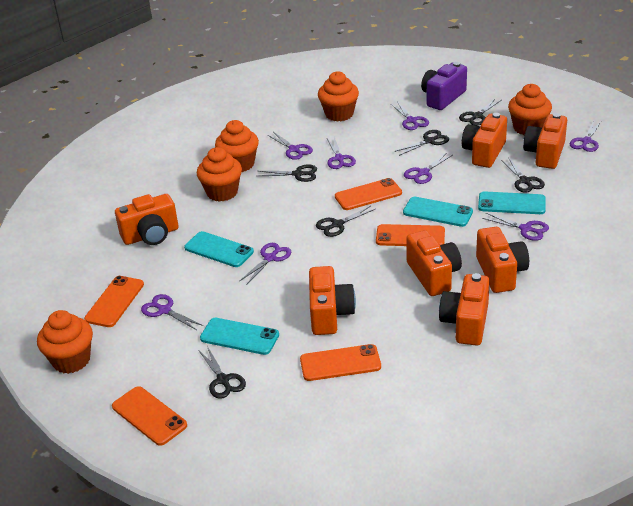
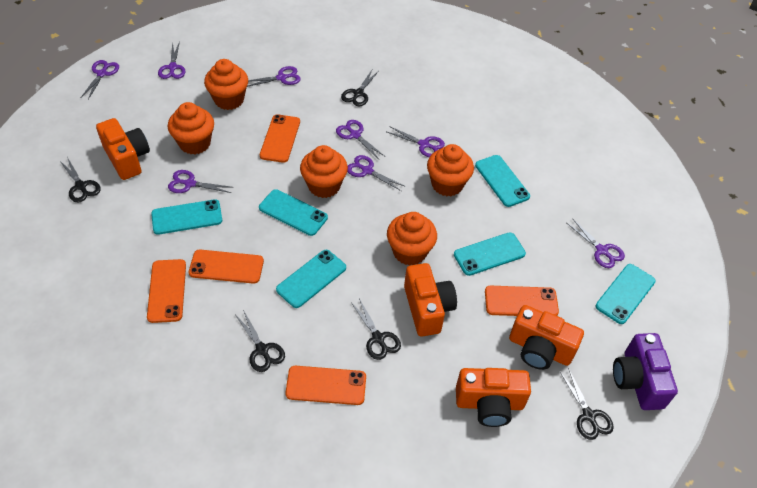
black scissors: [199,346,246,399] [258,164,317,182] [316,206,375,237] [394,130,449,156] [459,98,501,126] [501,157,545,193] = 6 -> [59,157,100,202] [236,310,285,372] [341,70,379,106] [351,299,401,360] [560,368,614,440] = 5
orange camera: [115,194,179,245] [309,266,356,335] [406,230,462,296] [439,273,490,346] [462,113,507,168] [476,227,529,293] [523,113,567,169] = 7 -> [96,118,150,180] [404,263,457,336] [456,368,531,427] [509,305,584,370] = 4
turquoise phone: [184,231,254,267] [200,318,279,355] [403,197,473,227] [478,191,546,214] = 4 -> [151,199,222,235] [259,189,328,236] [276,250,346,308] [454,232,526,276] [475,155,530,207] [596,264,656,324] = 6

